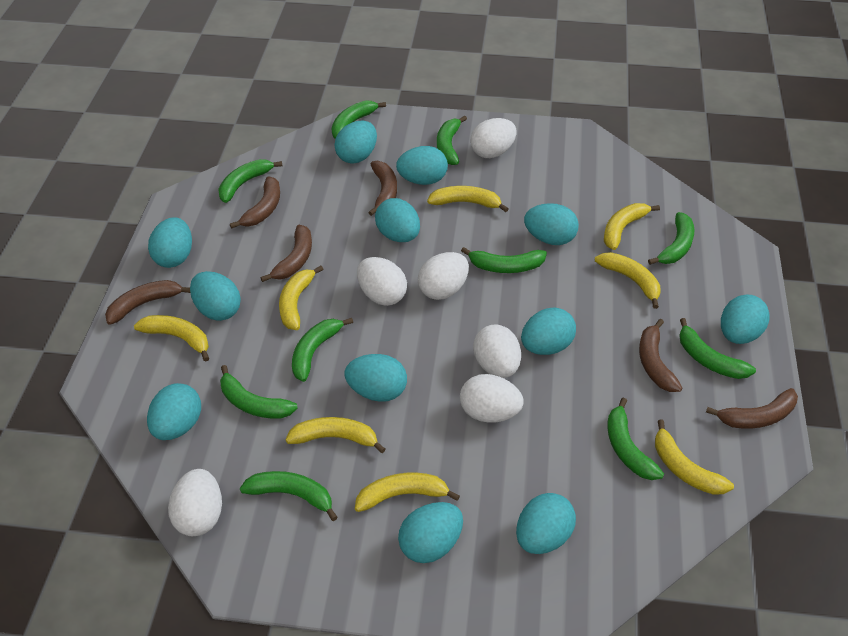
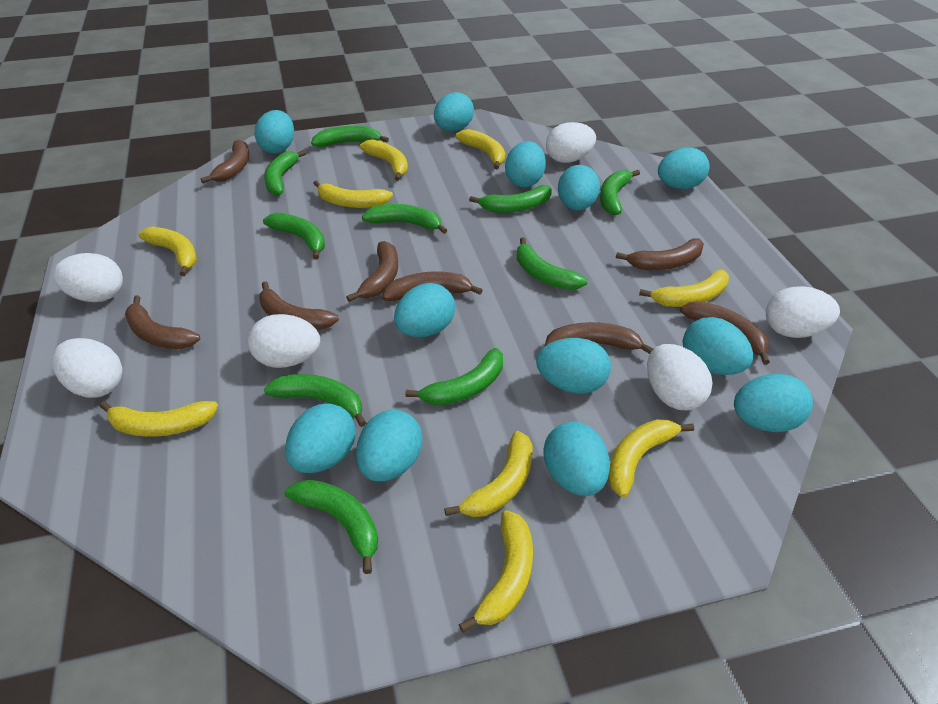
brown banana: [105,280,190,325] [230,176,280,229] [261,225,312,282] [368,161,397,216] [639,319,682,392] [706,388,798,429] = 6 -> [125,295,200,349] [201,139,249,183] [259,281,339,330] [346,241,398,302] [382,271,483,301] [545,322,654,354] [616,238,704,270] [680,301,770,365] = 8
yellow banana: [134,315,209,362] [279,266,323,330] [285,417,386,453] [355,473,460,512] [427,186,508,212] [595,252,660,309] [604,203,660,250] [655,419,734,495] = 8 -> [100,401,218,437] [138,227,197,276] [313,180,393,208] [360,139,408,181] [444,431,533,517] [456,129,505,169] [459,510,533,633] [608,419,694,498] [639,270,729,307] = 9

